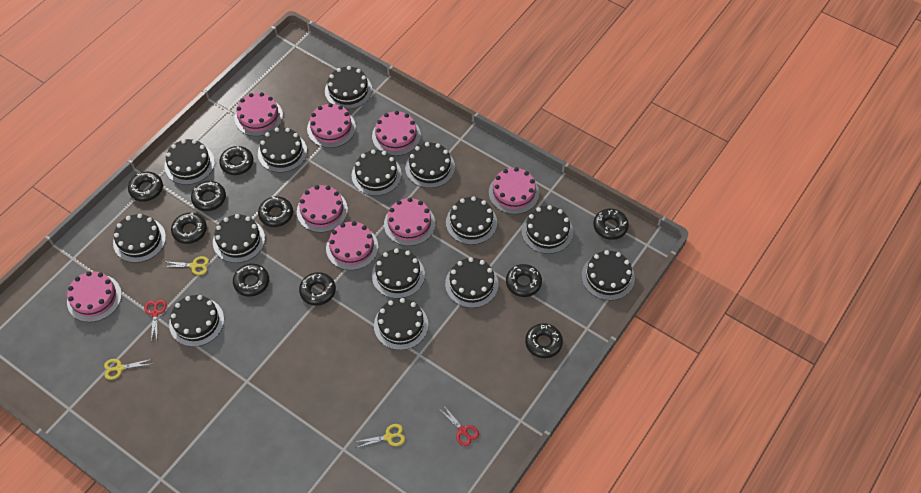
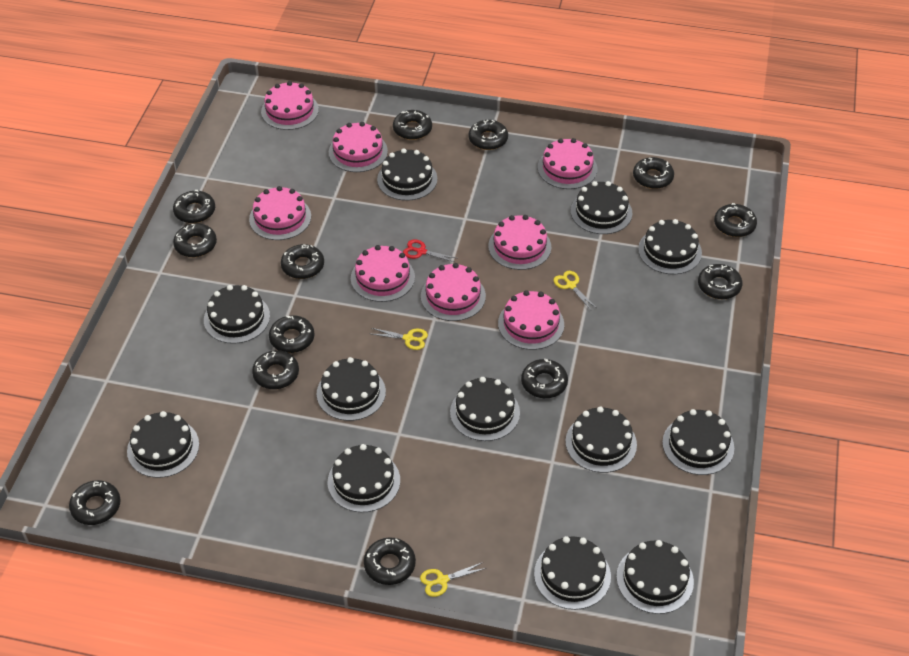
black cake: [113,214,166,263] [164,139,215,185] [169,295,224,347] [213,214,265,263] [258,127,307,173] [325,66,372,109] [352,150,402,196] [372,248,425,299] [374,298,428,350] [405,142,455,188] [445,257,498,308] [446,196,497,245] [522,205,573,254] [582,250,635,300] = 14 -> [127,411,199,478] [204,285,270,344] [317,357,386,421] [328,444,400,512] [377,148,437,201] [450,377,520,441] [534,536,611,610] [565,406,637,473] [571,181,632,234] [616,540,694,614] [638,219,702,274] [662,409,734,475] = 12
black donut: [128,172,163,202] [171,212,207,244] [191,181,226,211] [219,146,254,175] [233,264,269,297] [258,196,293,227] [299,272,336,306] [506,264,542,297] [525,323,563,358] [593,209,629,240] = 10 -> [69,480,121,525] [173,190,215,223] [173,224,217,257] [252,350,299,389] [269,315,315,353] [281,244,324,279] [364,537,416,585] [393,110,432,140] [468,120,508,150] [521,359,568,398] [633,157,674,189] [698,264,742,299] [714,203,757,237] = 13
red scissors: [144,300,167,341] [438,406,479,446] = 2 -> [403,239,456,262] = 1

